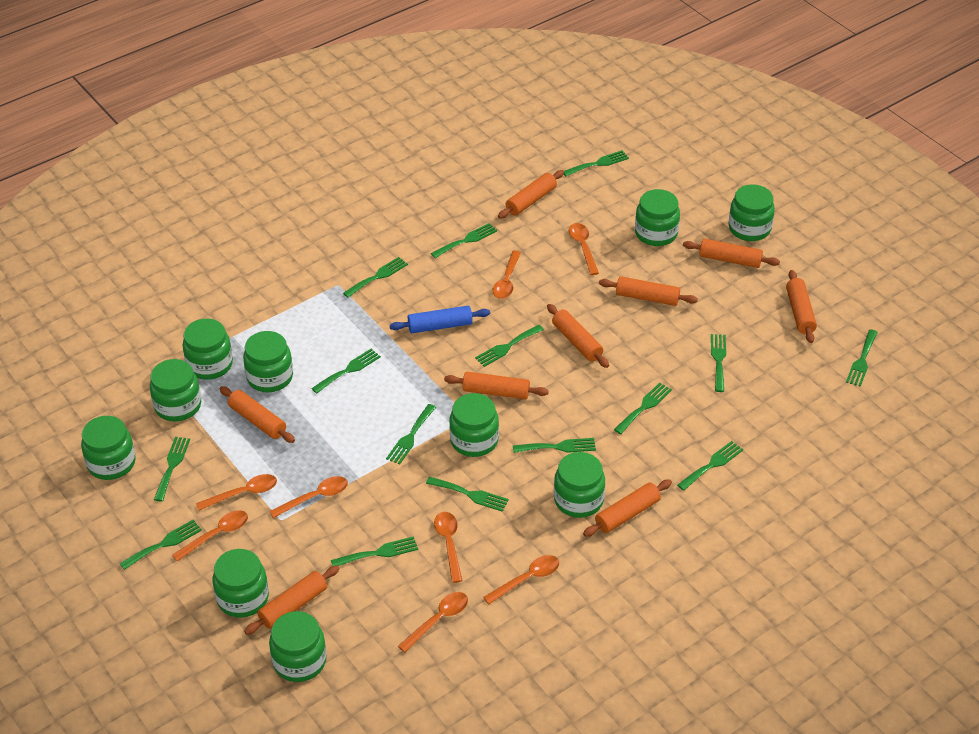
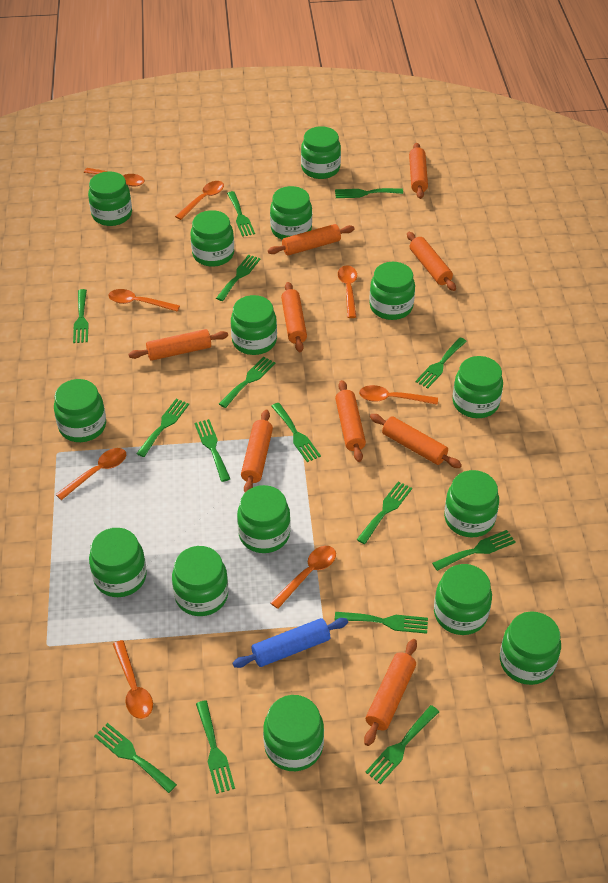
green jar: [81,416,136,480] [150,359,201,421] [183,318,233,380] [213,549,269,618] [243,331,293,392] [269,611,327,682] [449,393,499,457] [554,452,605,518] [635,189,680,246] [729,184,775,241] = 10 -> [54,379,106,442] [88,171,132,226] [89,528,147,597] [172,546,228,616] [190,210,234,267] [231,295,277,355] [237,485,291,553] [263,695,324,771] [270,186,312,240] [301,126,341,179] [369,262,415,320] [434,564,492,635] [444,470,499,538] [453,356,503,418] [500,611,561,685] = 15

